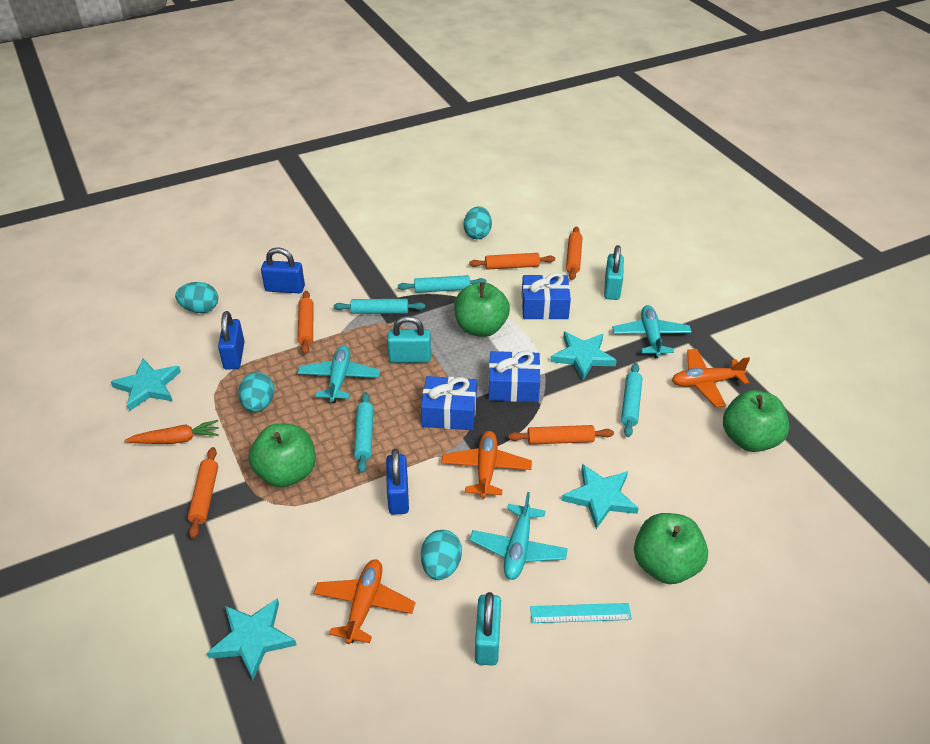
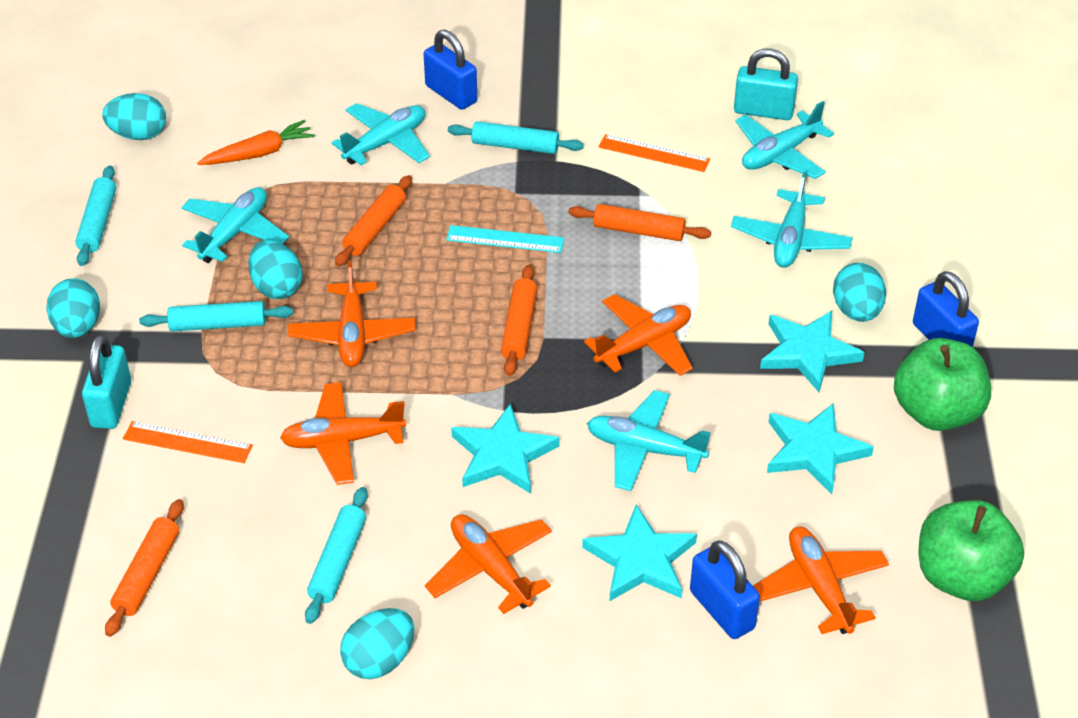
blue gift: [421,376,477,430] [488,351,541,402] [522,273,571,320] = 3 -> none = 0
green apple: [248,423,315,488] [454,282,510,337] [634,513,708,584] [723,390,790,452] = 4 -> [894,338,991,431] [918,500,1024,601] = 2
orange plane: [313,559,415,644] [441,431,532,499] [672,349,750,407] = 3 -> [280,382,406,485] [288,261,415,367] [425,514,552,614] [584,294,693,376] [753,526,889,634] = 5
orange rolling pin: [188,447,218,539] [298,291,314,354] [469,253,555,270] [508,425,614,445] [566,227,582,280] = 5 -> [105,499,184,637] [335,175,412,267] [501,265,537,376] [568,204,711,241] = 4
orange ruler: none = 0 -> [123,421,253,463] [599,134,710,172] = 2
turquoise egg: [175,282,218,313] [238,372,274,412] [421,530,462,580] [463,206,492,239] = 4 -> [46,279,100,338] [102,93,166,140] [248,240,303,299] [340,608,414,679] [833,263,886,322] = 5
turquoise padlock: [387,316,431,363] [475,592,501,666] [604,245,624,300] = 3 -> [82,335,131,429] [734,48,798,120] = 2
turquoise plane: [298,345,380,403] [470,492,568,580] [612,305,692,358] = 3 -> [181,187,289,263] [332,103,430,165] [587,390,711,491] [731,172,853,268] [735,101,834,179] = 5

